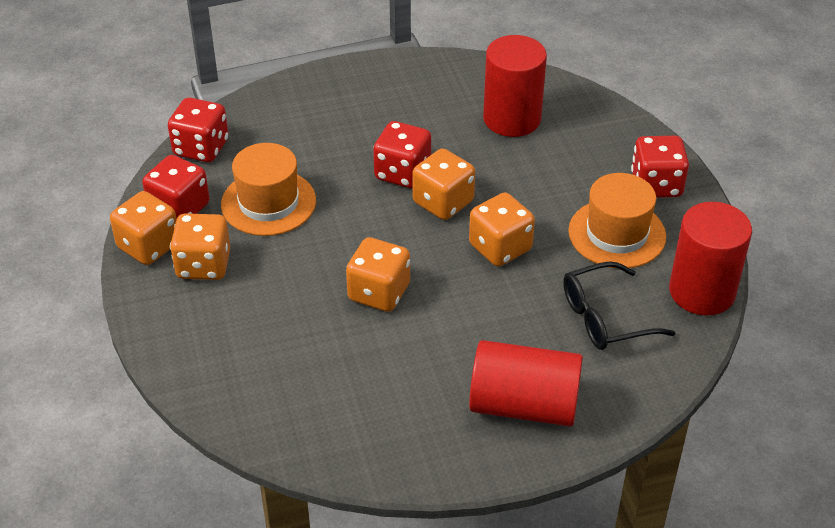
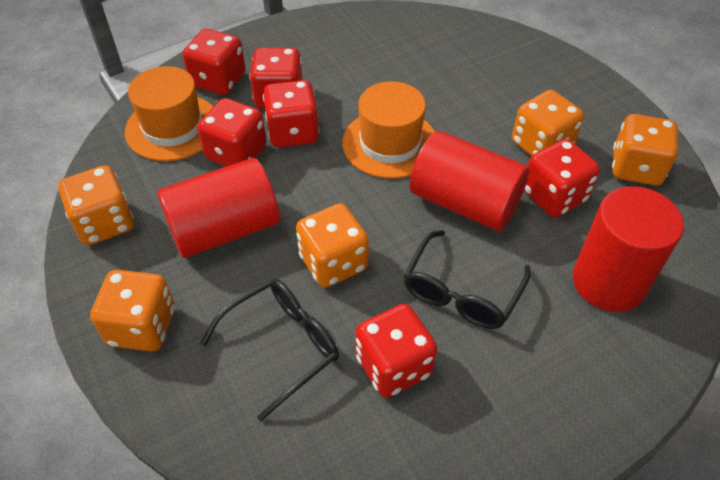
black glasses: [563,261,675,350] = 1 -> [200,279,339,421] [404,230,531,329] = 2
red dice: [142,155,210,218] [168,98,228,162] [373,121,431,188] [631,136,689,198] = 4 -> [183,29,246,95] [198,98,266,167] [249,48,303,109] [263,80,319,148] [355,304,437,398] [524,139,600,217] = 6

